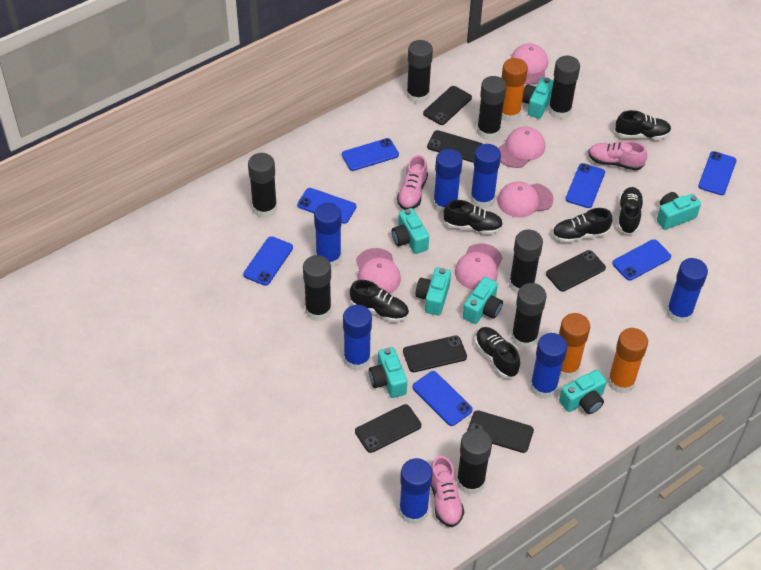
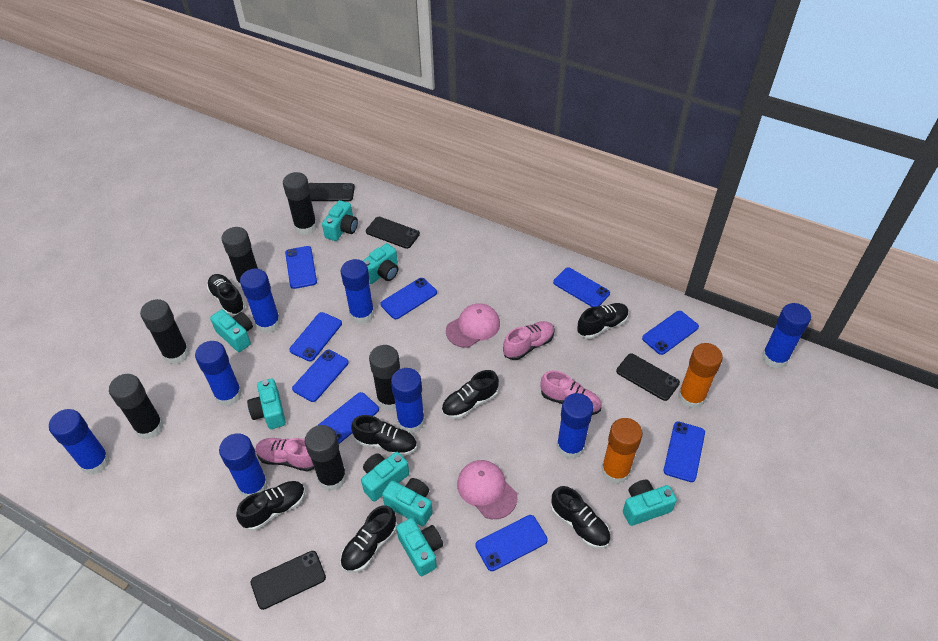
black glue stick: [248,153,277,218] [303,255,331,321] [407,40,433,104] [456,428,492,495] [477,76,507,140] [509,230,543,293] [511,283,547,349] [548,56,580,119] = 8 -> [109,374,164,439] [140,299,189,365] [222,227,258,288] [283,172,317,235] [305,425,347,491] [369,345,400,410] = 6
black phone: [355,404,421,453] [403,336,467,372] [423,86,472,125] [427,130,483,163] [467,410,534,453] [546,250,606,292] = 6 -> [251,551,326,610] [308,183,355,201] [366,217,420,249] [616,353,680,401] = 4
black shoe: [350,280,409,322] [443,200,503,234] [475,327,520,378] [552,208,612,243] [615,110,671,139] [618,187,644,235] = 6 -> [207,274,245,316] [236,481,305,531] [340,505,397,573] [351,415,417,456] [442,370,499,419] [551,486,610,548] [577,303,629,339] = 7
blue glue stick: [314,203,342,268] [343,305,372,371] [399,458,433,525] [433,149,463,213] [470,144,501,208] [530,333,567,399] [666,258,708,324] = 7 -> [49,409,110,475] [195,341,242,406] [219,433,268,498] [240,268,281,333] [341,259,375,324] [391,368,425,433] [557,393,593,459] [762,303,811,369] = 8
blue phone: [243,236,293,286] [297,188,356,224] [342,138,399,171] [412,371,473,426] [565,163,605,208] [612,239,671,281] [698,151,737,195] = 7 -> [285,246,317,289] [289,312,342,361] [292,350,349,402] [317,392,379,444] [380,278,437,319] [475,515,548,571] [553,268,610,307] [642,311,699,355] [664,422,705,482] = 9
orange glue stick: [502,58,528,122] [559,313,590,379] [608,328,648,394] = 3 -> [601,418,643,484] [678,343,723,409] = 2
pink cap: [356,248,401,294] [455,244,503,290] [497,181,554,217] [498,126,545,168] [511,43,548,85] = 5 -> [446,303,500,348] [457,460,517,519] = 2
turquoise camera: [369,347,407,398] [392,208,429,254] [415,267,451,316] [463,277,503,324] [522,77,554,119] [559,370,607,414] [657,192,701,230] = 7 -> [210,309,253,352] [247,378,286,429] [322,200,358,241] [361,452,409,502] [363,243,398,284] [382,478,433,526] [396,518,443,576] [623,480,677,526] = 8

